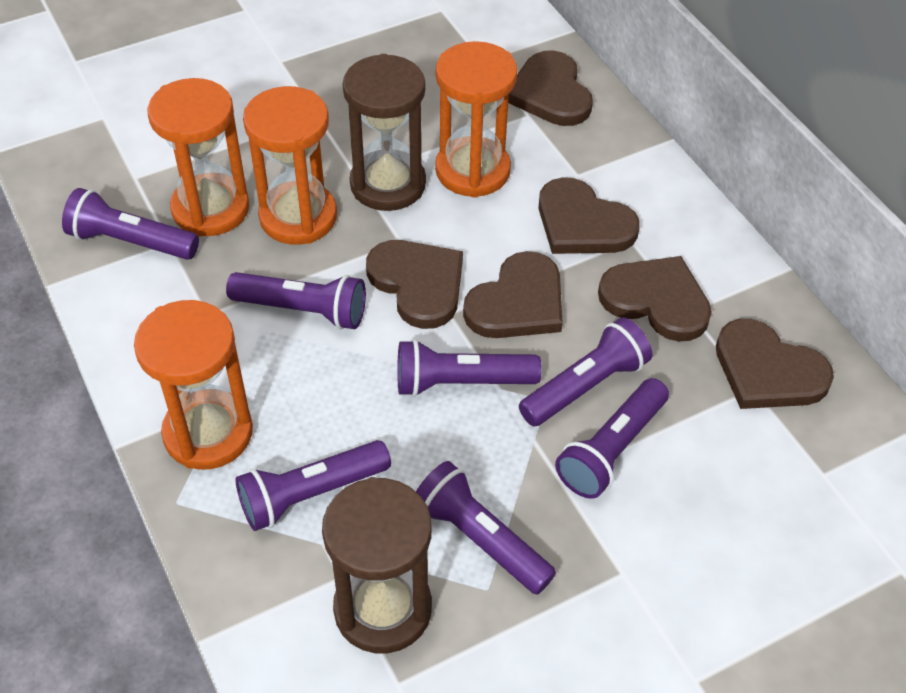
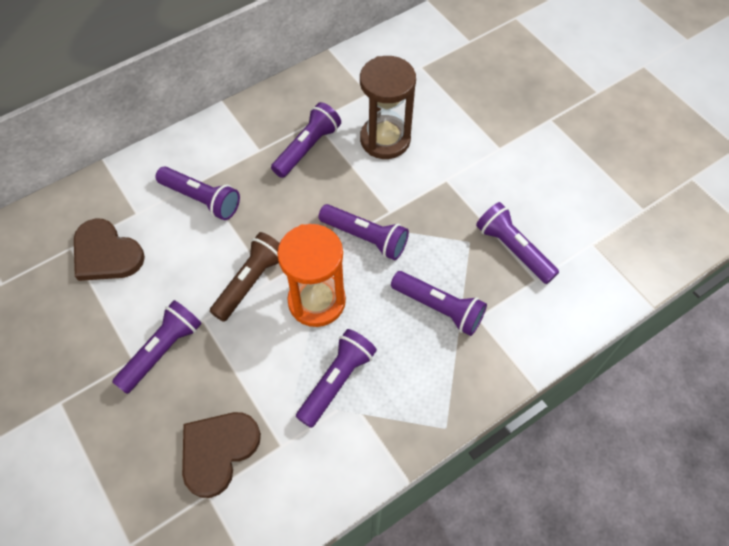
brown flashlight: none = 0 -> [210,232,280,322] = 1
brown heart: [366,240,463,329] [463,251,563,338] [508,50,593,126] [538,177,640,254] [598,256,712,341] [716,319,834,409] = 6 -> [74,219,145,281] [182,412,261,498] = 2
brown hourglass: [322,477,432,653] [343,54,426,211] = 2 -> [360,56,416,159] = 1
orange hourglass: [134,300,253,470] [147,78,249,237] [243,86,337,245] [435,41,517,198] = 4 -> [277,224,346,327] = 1

